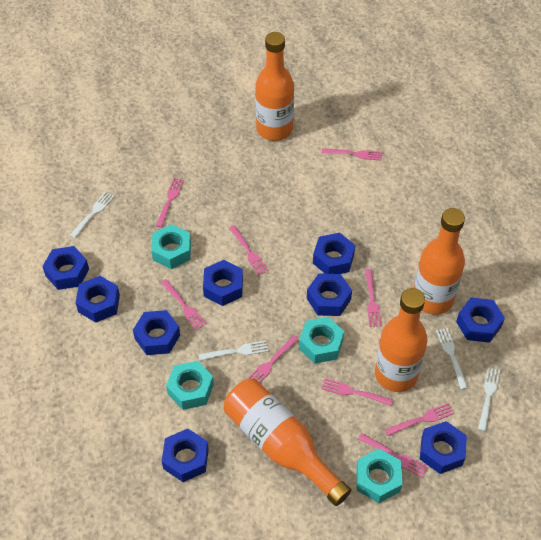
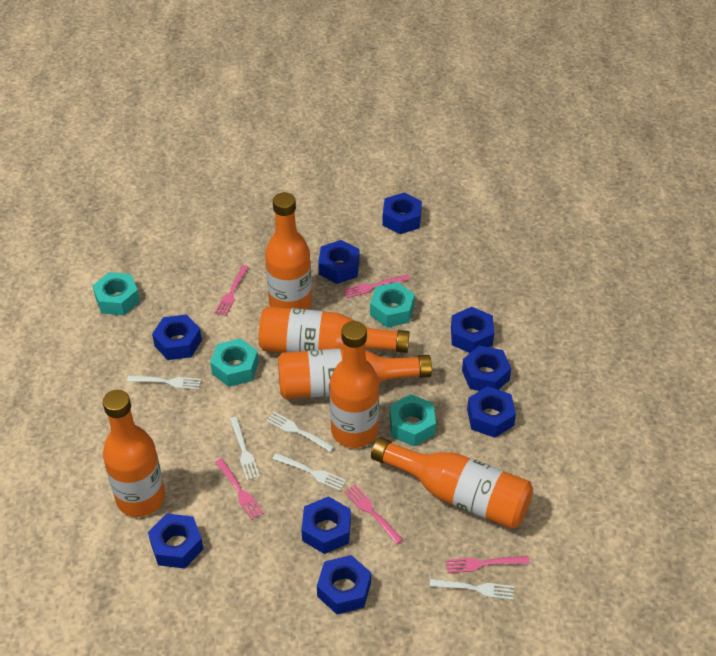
orange bottle: [223,378,351,506] [255,32,294,141] [375,288,428,392] [414,208,465,315] = 4 -> [103,390,165,517] [259,306,410,353] [265,192,312,310] [278,348,432,399] [329,321,379,448] [371,437,533,529] = 6
pink fork: [156,178,184,228] [161,279,207,330] [229,225,269,275] [247,335,299,382] [321,148,382,161] [321,378,393,406] [358,433,428,477] [365,269,382,327] [385,403,454,436] = 9 -> [215,265,249,316] [215,458,264,520] [343,275,410,298] [344,485,403,544] [446,556,530,573] = 5
white fork: [70,191,114,238] [198,340,268,361] [436,328,468,390] [478,367,500,431] = 4 -> [127,375,201,390] [230,417,260,480] [266,412,335,452] [273,453,346,491] [429,578,514,600] = 5

